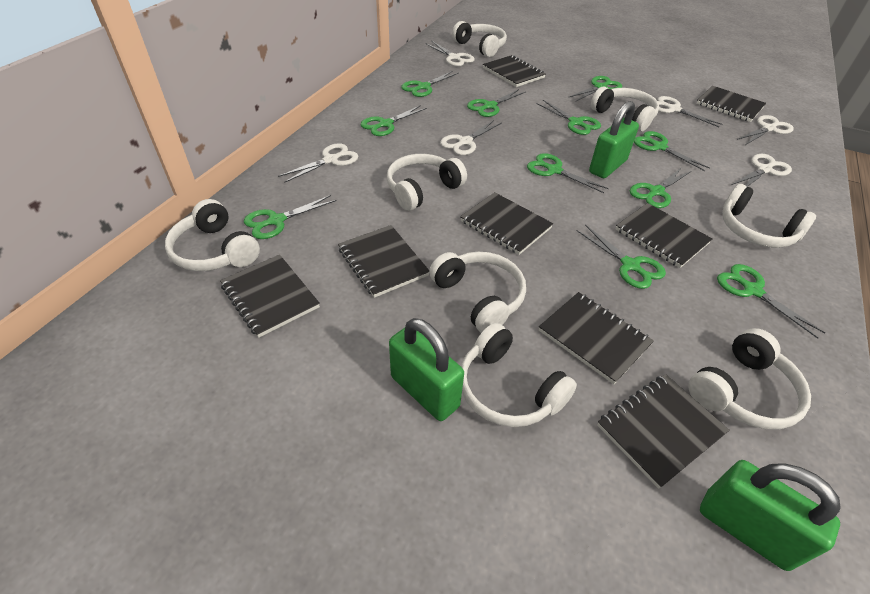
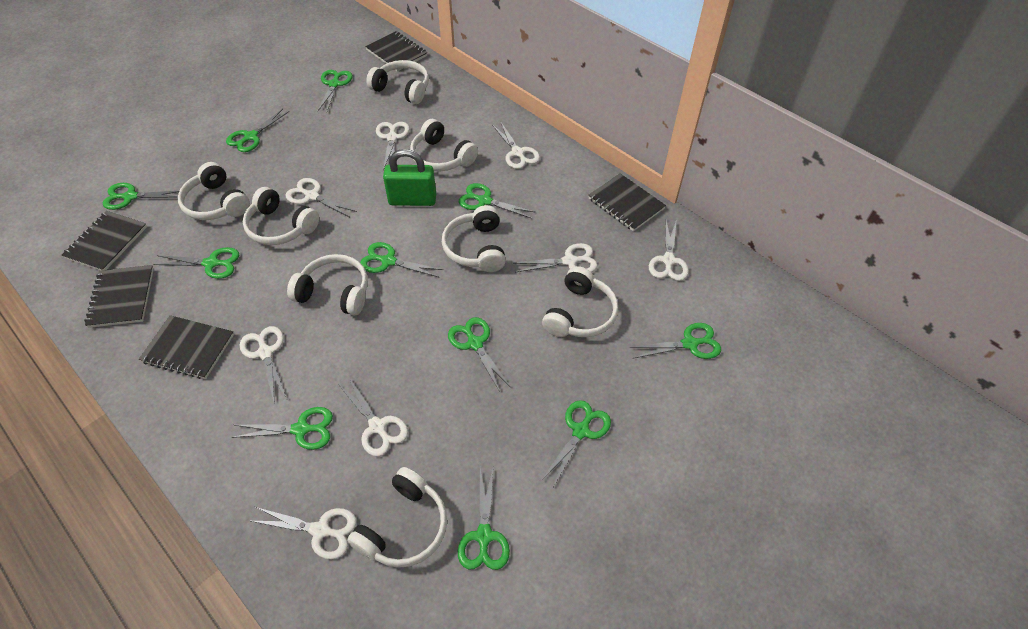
black notebook: [220,255,320,338] [338,225,429,298] [460,192,553,255] [483,55,546,87] [539,292,654,384] [597,374,729,489] [616,203,712,268] [696,86,766,122] = 8 -> [62,211,147,271] [84,265,154,328] [139,315,234,379] [365,31,427,72] [588,173,666,231] = 5
green padlock: [389,318,464,421] [589,101,639,178] [700,460,841,571] = 3 -> [383,149,436,206] = 1
white scissors: [278,143,358,183] [425,41,475,66] [440,120,502,155] [658,96,723,127] [732,154,792,187] [737,115,794,144] = 6 -> [240,326,287,404] [251,507,357,559] [286,178,357,217] [338,378,408,456] [376,122,410,170] [492,121,540,169] [514,243,597,273] [649,219,689,281] = 8

